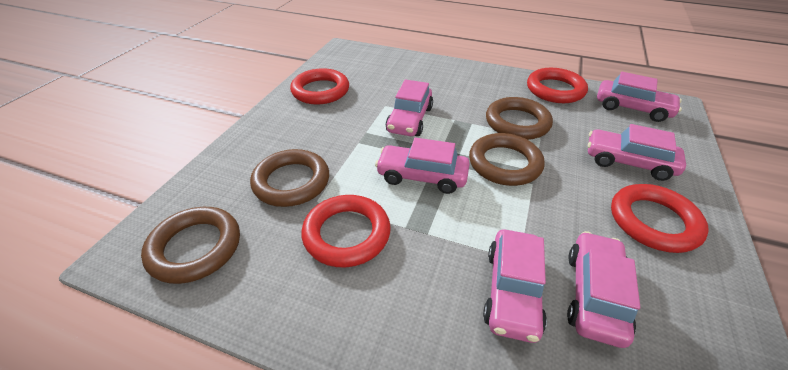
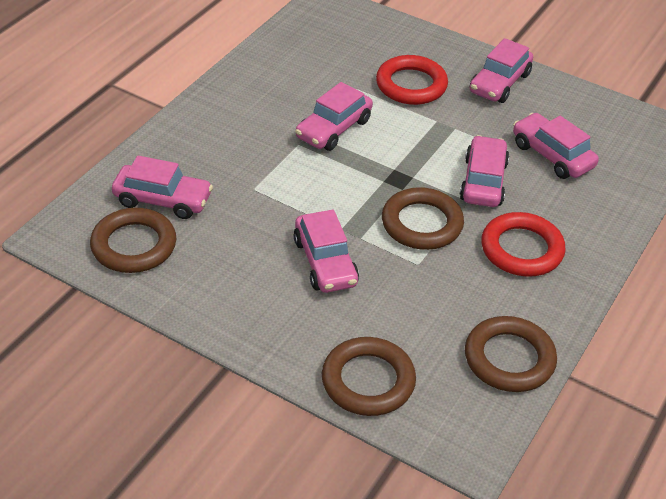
red ring: [290,68,349,105] [302,195,391,267] [527,68,588,103] [611,184,709,253] = 4 -> [376,55,448,105] [481,212,566,277] = 2

